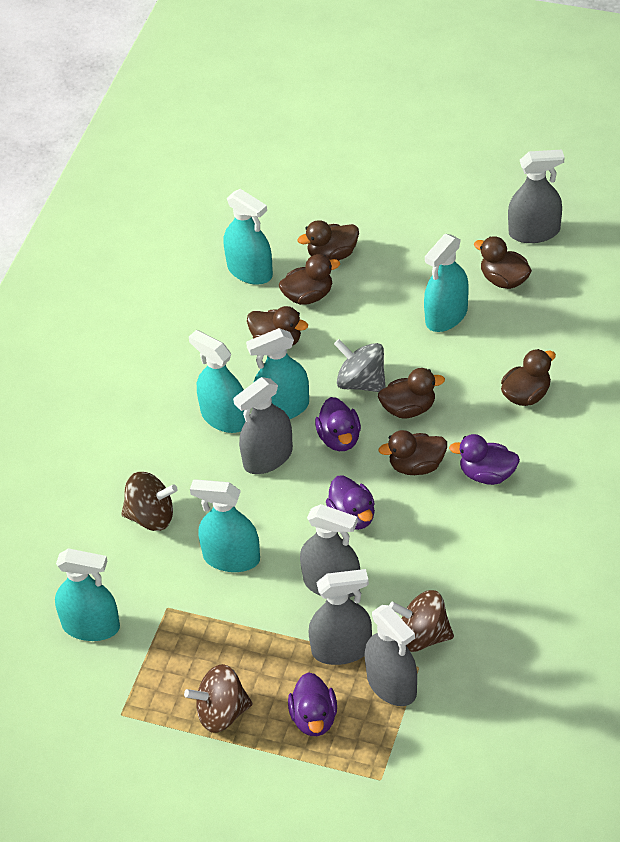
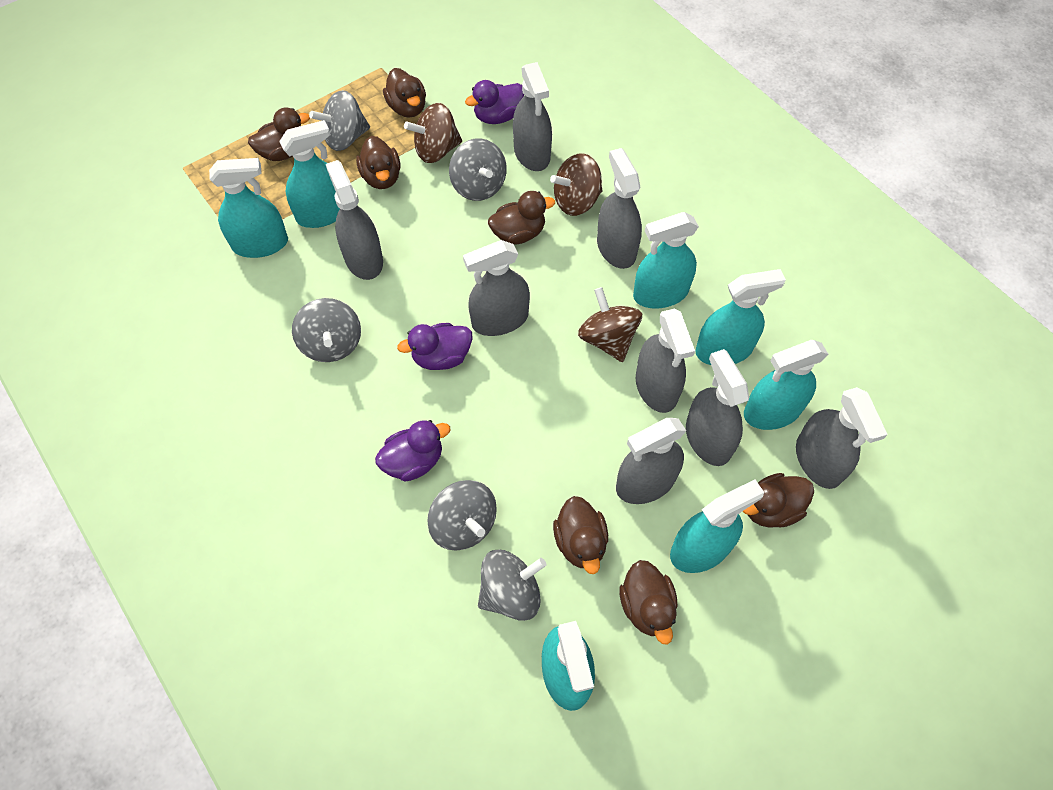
grey spinning top: [334,339,386,392] = 1 -> [292,298,361,362] [309,90,370,151] [428,480,497,550] [449,138,507,201] [478,550,546,621] = 5
grey spray bottle: [233,377,293,474] [300,504,360,598] [309,569,372,665] [364,605,417,706] [508,150,564,243] = 5 -> [326,160,383,280] [463,240,530,336] [513,62,552,171] [597,148,642,269] [616,418,686,504] [636,309,695,413] [686,349,749,466] [796,387,888,489] = 8
purple duck: [288,672,337,736] [315,397,361,451] [326,475,375,530] [449,434,520,485] = 4 -> [375,420,450,482] [397,323,473,370] [465,80,524,124] = 3
turquoise spray bottle: [55,548,120,641] [189,330,246,433] [190,479,260,572] [224,189,273,285] [246,328,309,419] [424,234,469,332] = 6 -> [209,158,288,258] [279,120,340,228] [542,621,595,711] [633,212,699,309] [670,480,764,573] [695,269,786,365] [744,340,829,430] = 7

